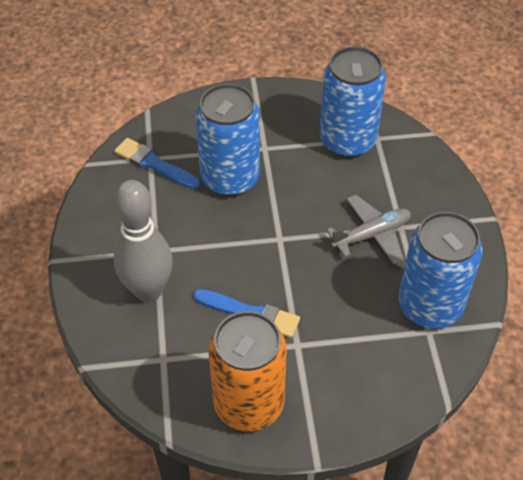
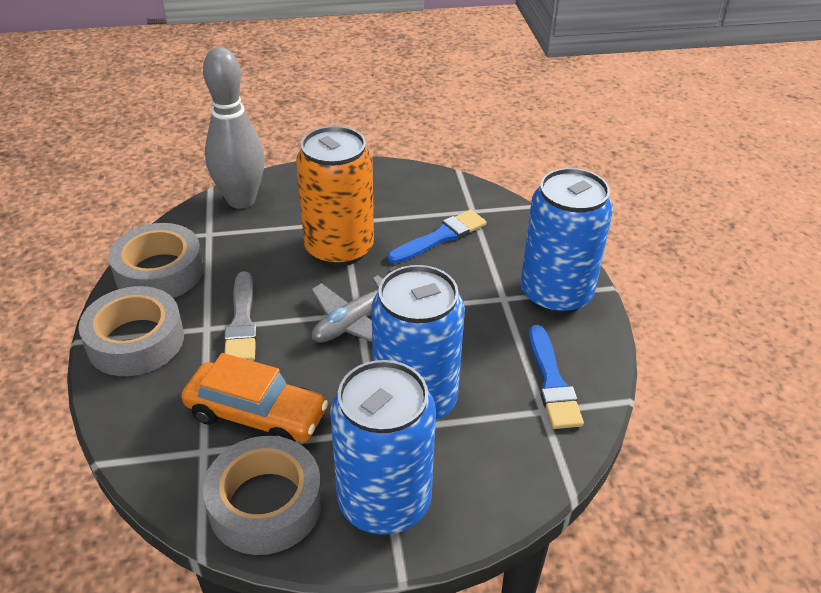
grey brush: none = 0 -> [224,271,257,361] = 1
grey tape: none = 0 -> [79,286,184,376] [108,223,204,298] [203,436,322,555] = 3
orange car: none = 0 -> [181,353,328,442] = 1

